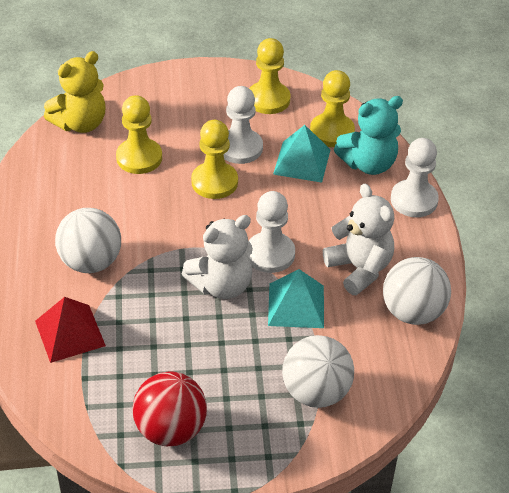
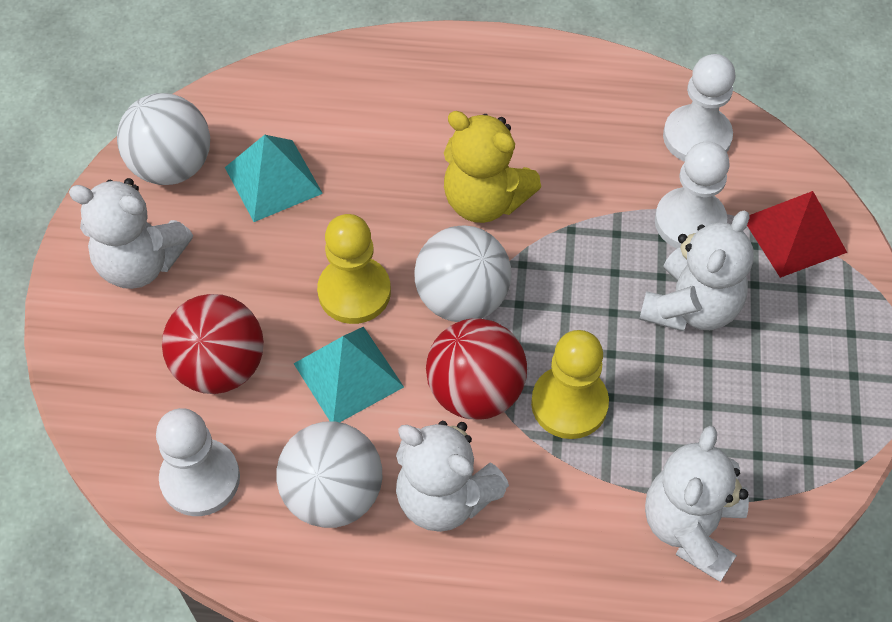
red ball: [132,372,207,446] = 1 -> [162,294,264,394] [426,318,527,420] = 2
turquoise teddy bear: [334,96,403,175] = 1 -> none = 0
white teddy bear: [182,215,253,299] [323,184,394,295] = 2 -> [69,178,193,289] [396,421,509,532] [639,210,754,331] [645,425,749,582] = 4
yellow pawn: [116,95,162,174] [191,120,238,199] [249,38,291,114] [310,70,355,147] = 4 -> [317,214,391,324] [531,330,609,439] = 2

